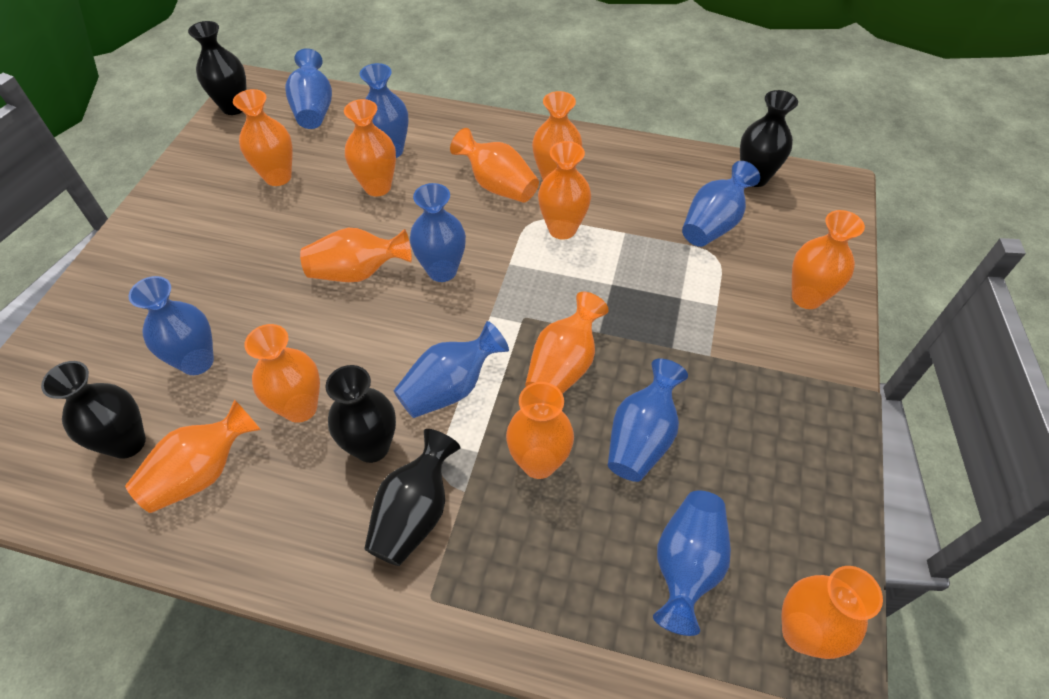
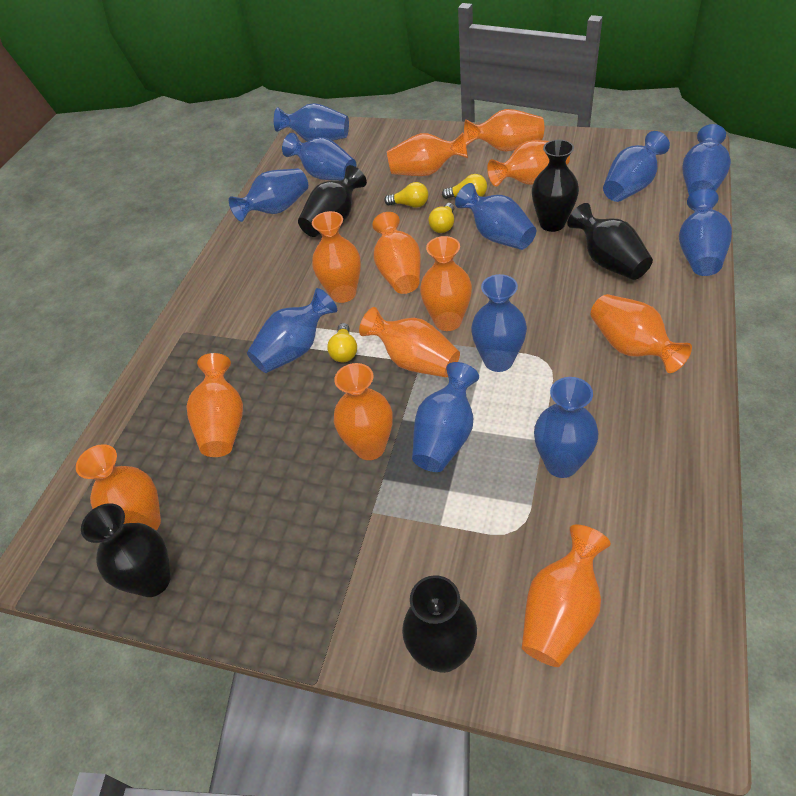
blue vase: [129,276,214,375] [285,48,332,129] [360,63,408,158] [394,321,509,418] [410,183,466,282] [608,359,688,482] [653,490,731,636] [682,161,760,247] = 8 -> [229,168,308,222] [247,288,337,373] [274,103,349,141] [282,133,356,181] [412,362,479,472] [455,183,536,250] [471,274,527,372] [534,377,598,478] [603,131,670,202] [679,189,732,276] [683,124,731,195] = 11
yellow light bulb: none = 0 -> [327,323,357,362] [384,182,428,208] [428,203,454,233] [442,174,487,199] = 4

